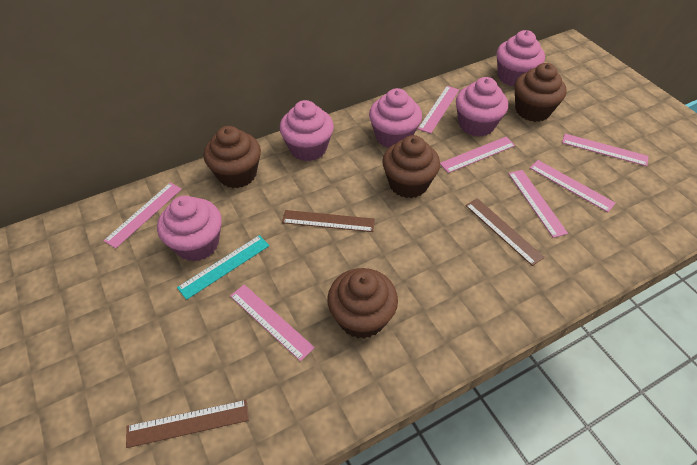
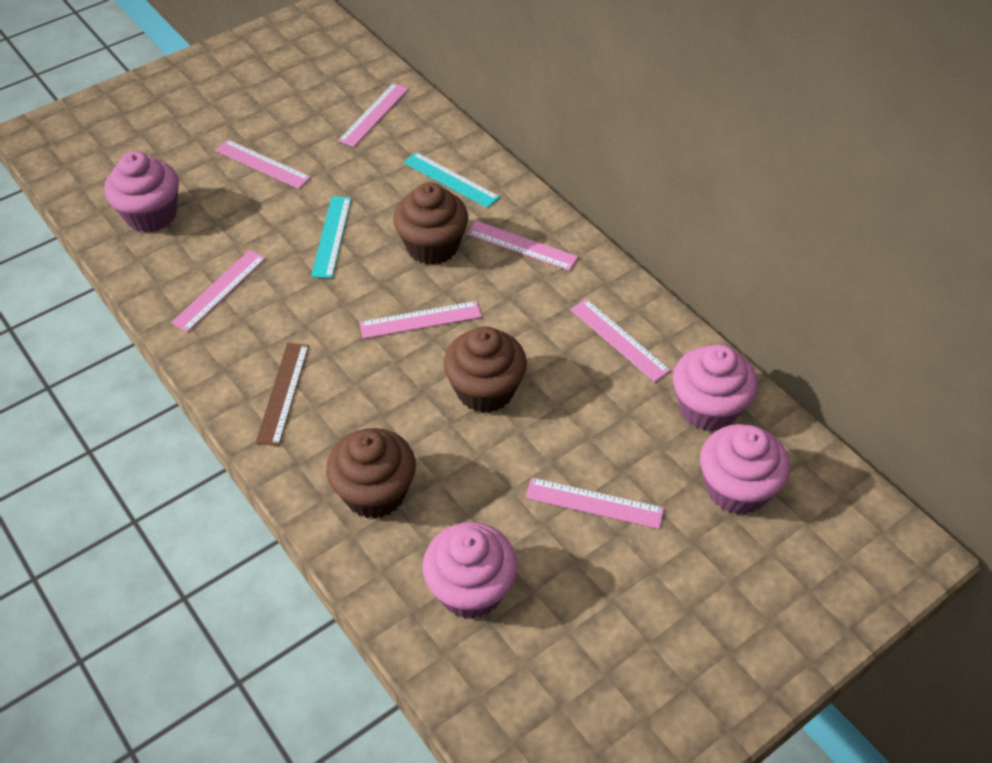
brown cupcake: [204,126,261,188] [327,268,398,339] [382,135,440,198] [515,63,567,122] = 4 -> [326,428,416,519] [393,182,468,265] [443,326,527,413] = 3
brown ruler: [126,400,249,448] [282,210,375,232] [465,198,545,266] = 3 -> [256,343,309,446] = 1
pink cupcake: [157,196,222,261] [280,100,334,161] [369,88,422,148] [456,77,508,137] [497,30,545,87] = 5 -> [104,151,179,233] [423,522,518,619] [673,344,758,432] [700,424,790,515] = 4
turquoise ruler: [177,235,270,300] = 1 -> [311,196,352,278] [404,152,500,208] = 2

